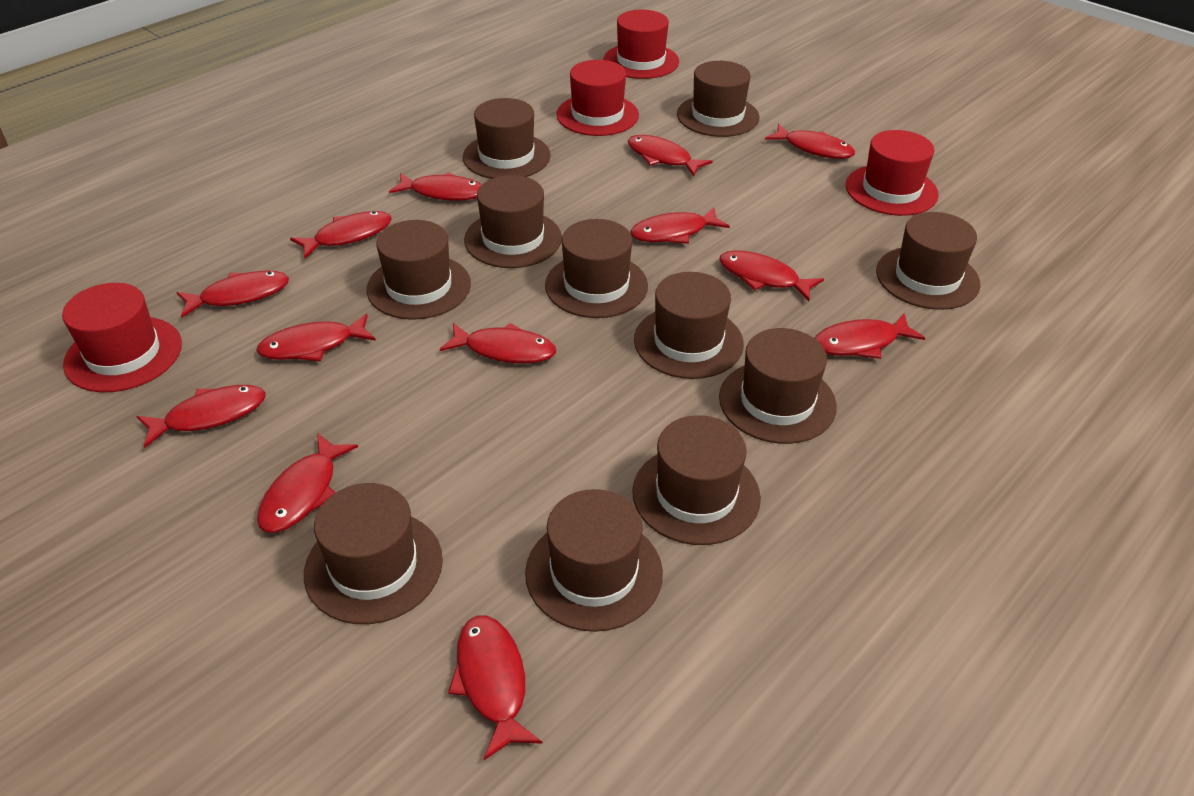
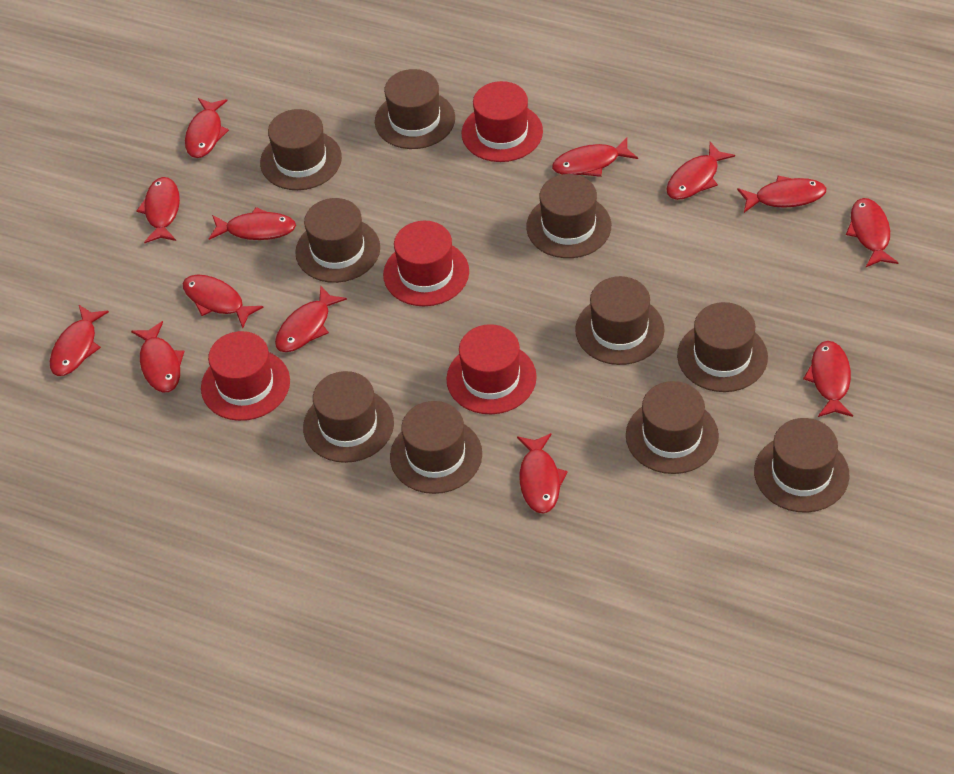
brown hat: [304,483,443,624] [366,220,471,320] [463,98,551,179] [464,175,562,268] [525,489,663,632] [545,219,648,318] [632,415,761,545] [634,272,744,379] [677,61,760,137] [719,328,837,444] [876,212,981,310] = 11 -> [260,109,342,190] [295,198,380,283] [303,371,394,463] [375,69,455,149] [390,401,482,494] [526,174,611,258] [575,276,665,365] [626,381,719,474] [677,302,768,392] [754,418,850,513] = 10

